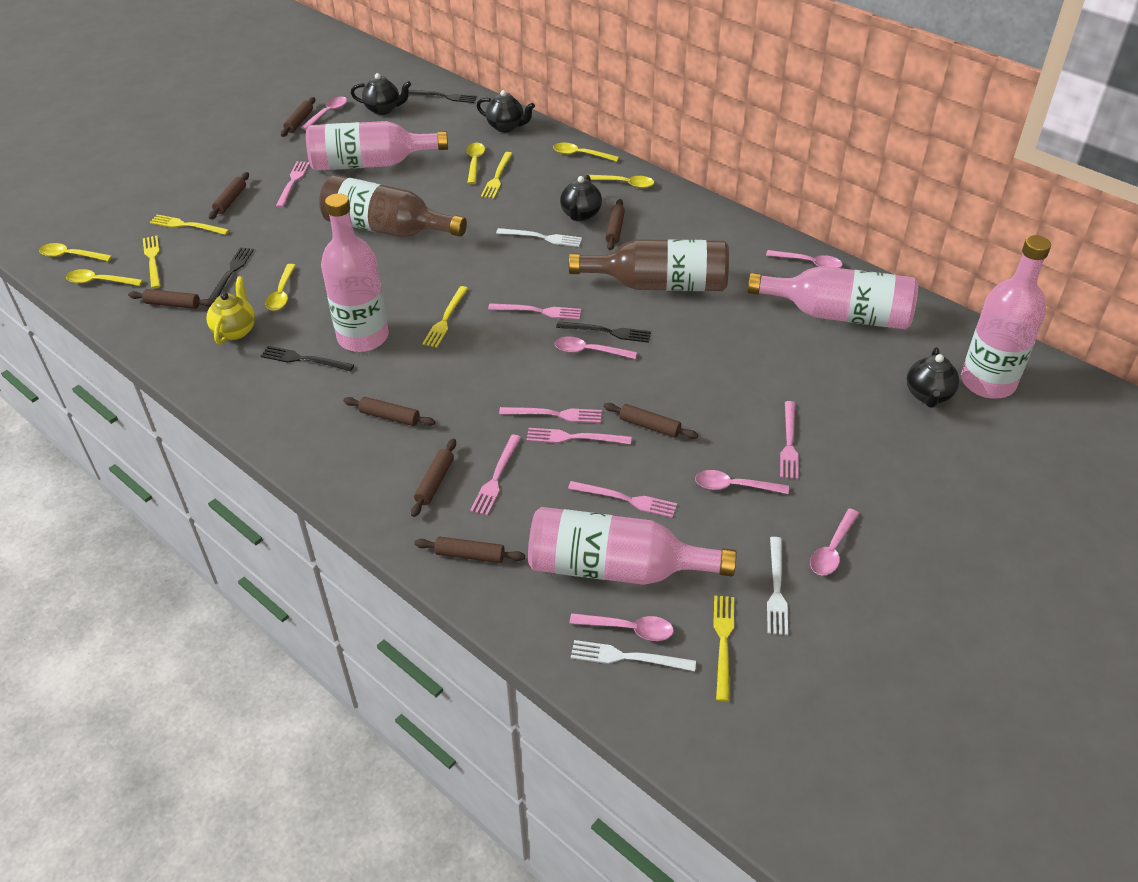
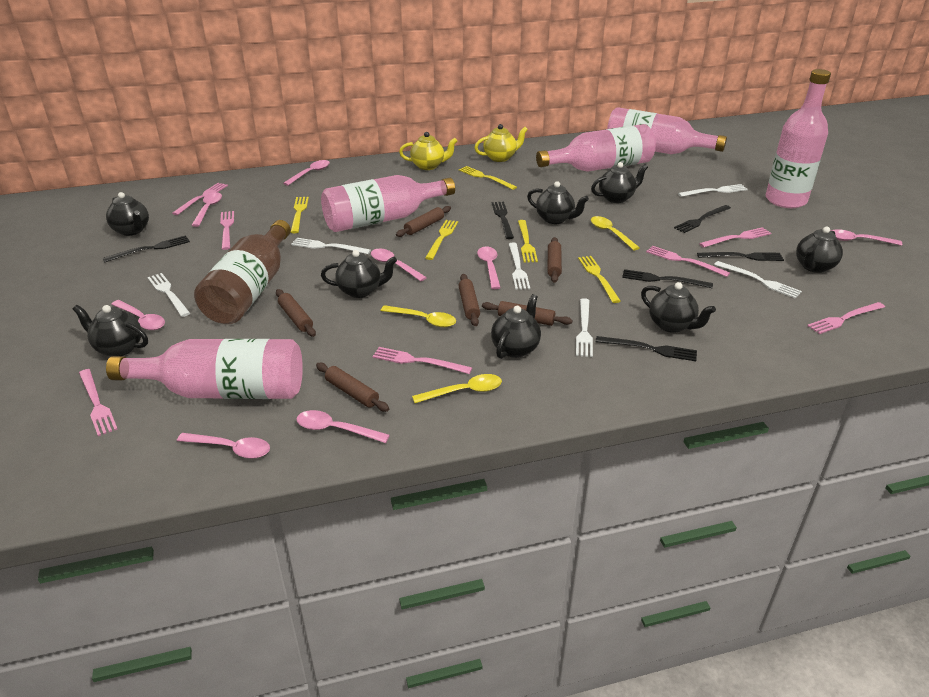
black fork: [209,247,254,301] [261,346,354,371] [409,90,477,103] [556,321,651,343] = 4 -> [103,235,190,262] [492,202,514,239] [596,336,697,361] [622,269,713,288] [674,205,731,233] [697,252,784,261] = 6
black teapot: [351,73,411,115] [477,90,535,132] [560,175,602,221] [907,347,959,408] = 4 -> [73,305,148,356] [106,192,149,236] [321,250,397,298] [491,294,541,359] [527,181,589,224] [591,162,648,203] [641,282,716,333] [796,227,843,273] = 8
brown bottle: [319,175,467,238] [569,239,729,291] = 2 -> [194,220,291,324] = 1
brown rolling pin: [128,289,214,309] [209,172,249,219] [281,97,315,137] [343,397,435,426] [411,439,456,517] [414,536,525,563] [603,403,698,439] [605,199,625,250] = 8 -> [276,289,316,337] [316,363,389,412] [396,206,451,237] [458,274,480,326] [482,301,573,326] [547,237,562,283] = 6
pink spoon: [301,97,347,130] [555,336,637,359] [569,613,674,641] [695,470,789,494] [766,250,843,268] [810,508,859,575] = 6 -> [111,300,165,330] [177,433,270,459] [191,192,222,227] [283,160,330,186] [296,410,390,443] [371,249,427,281] [477,246,501,289] [831,229,902,246] = 8
white fork: [496,228,582,247] [571,640,696,671] [767,537,788,635] = 3 -> [147,273,190,317] [291,238,371,254] [509,243,530,290] [576,298,593,357] [678,184,748,197] [714,261,802,299] = 6
yellow spoon: [39,243,112,261] [66,269,143,286] [265,264,296,311] [466,143,485,184] [553,143,619,162] [589,175,654,188] = 6 -> [381,305,456,327] [412,374,502,403] [591,216,640,251] = 3
yellow teapot: [206,276,255,345] = 1 -> [399,132,457,170] [474,124,528,162] = 2

